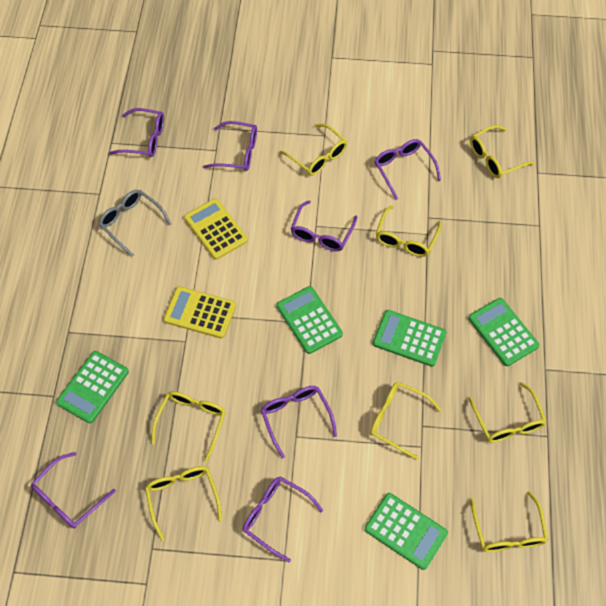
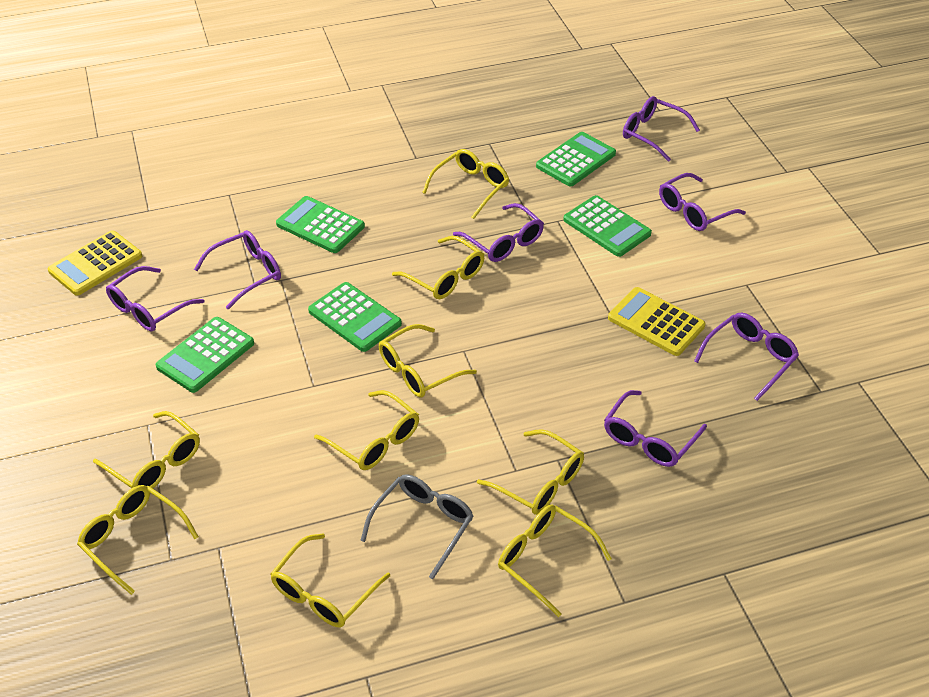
yellow glasses: [145,466,222,541] [151,391,226,462] [280,124,347,175] [370,382,441,460] [376,205,441,257] [468,382,547,443] [470,125,535,178] [470,491,548,552] = 8 -> [77,485,199,595] [93,411,200,488] [270,533,390,627] [314,390,419,470] [379,324,477,398] [392,236,484,299] [422,149,509,219] [477,429,584,515] [498,505,612,617] = 9

